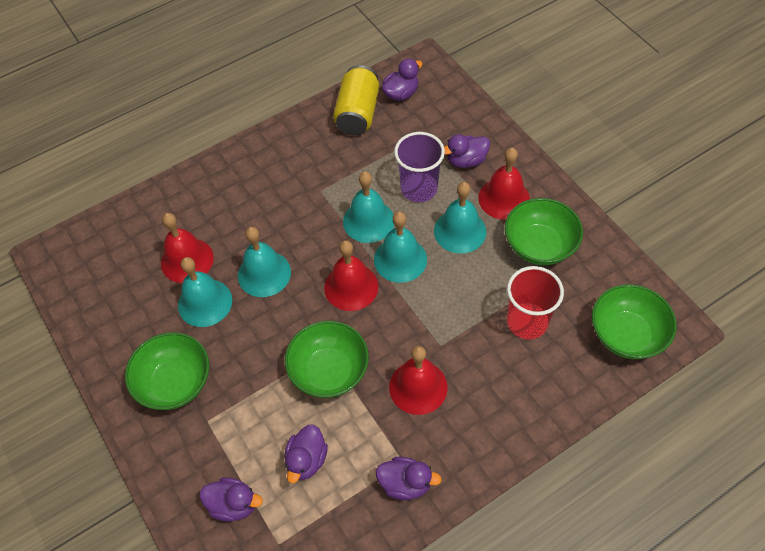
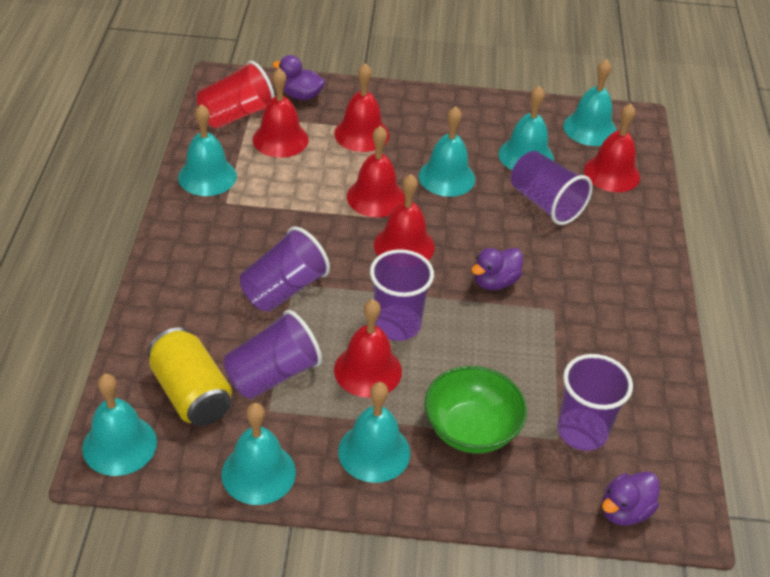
green bowl: [125,332,209,410] [285,321,369,398] [505,198,583,265] [592,284,677,359] = 4 -> [424,366,527,453] = 1
purple cup: [394,132,445,202] = 1 -> [223,310,322,399] [240,227,330,312] [370,249,434,341] [511,151,593,225] [557,354,633,451] = 5
purple duck: [200,477,263,522] [284,424,328,483] [376,457,442,500] [382,59,423,101] [444,134,490,168] = 5 -> [272,55,325,100] [471,248,523,290] [602,472,660,526] = 3
red bell: [161,213,214,283] [324,240,379,311] [389,346,447,415] [478,148,530,220] = 4 -> [253,68,309,158] [334,63,389,152] [334,299,402,398] [347,126,405,217] [374,174,435,260] [584,103,640,192] = 6
turquoise bell: [178,257,232,327] [238,227,291,297] [343,171,394,243] [374,211,427,283] [434,182,486,254] = 5 -> [82,374,157,476] [178,104,237,196] [221,403,296,505] [338,382,410,483] [419,106,475,197] [498,86,554,170] [563,59,617,146] = 7

